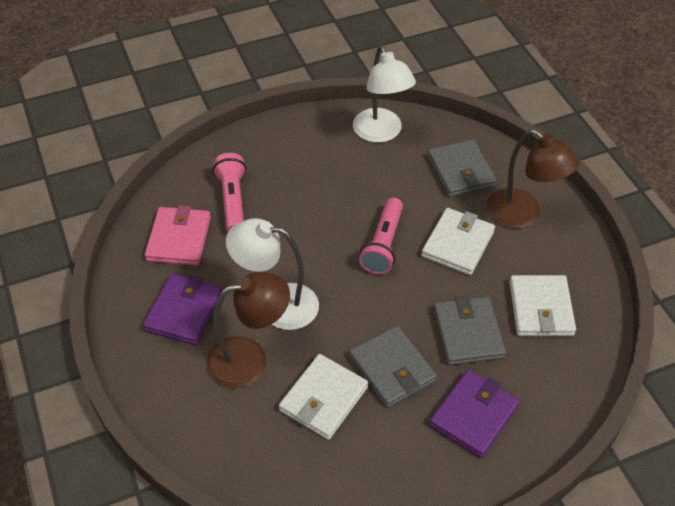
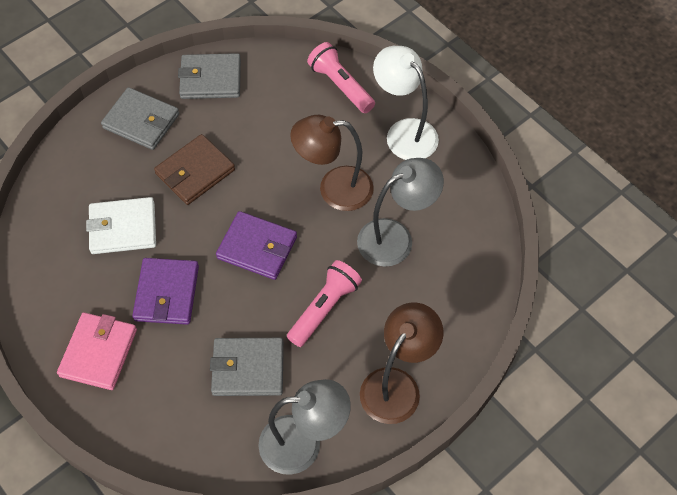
brown wallet: none = 0 -> [154,134,235,205] = 1
grey lamp: none = 0 -> [258,379,351,475] [357,158,444,267] = 2
white lamp: [226,218,319,330] [353,45,416,143] = 2 -> [373,46,439,160] = 1
white wallet: [279,354,368,440] [421,208,495,275] [510,275,576,336] = 3 -> [86,197,156,254] = 1

